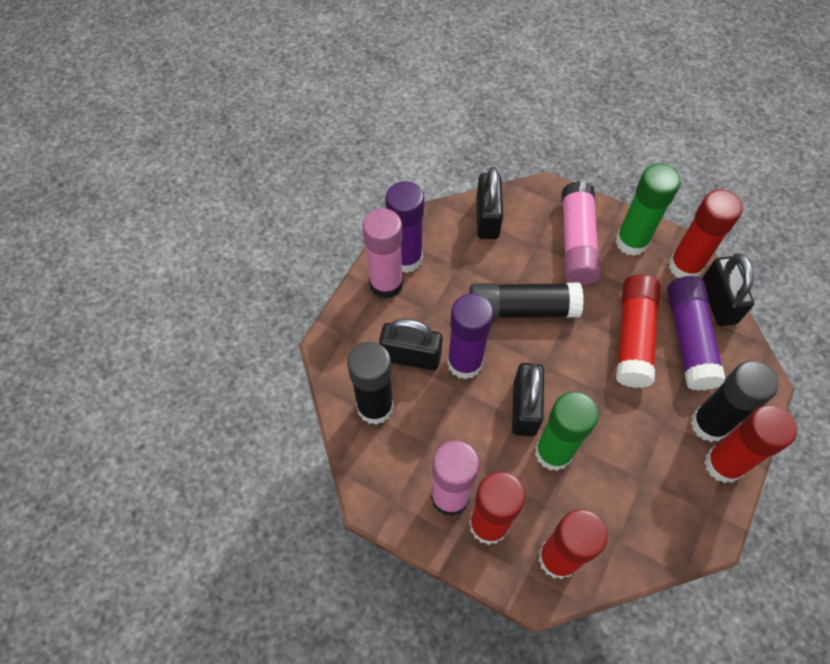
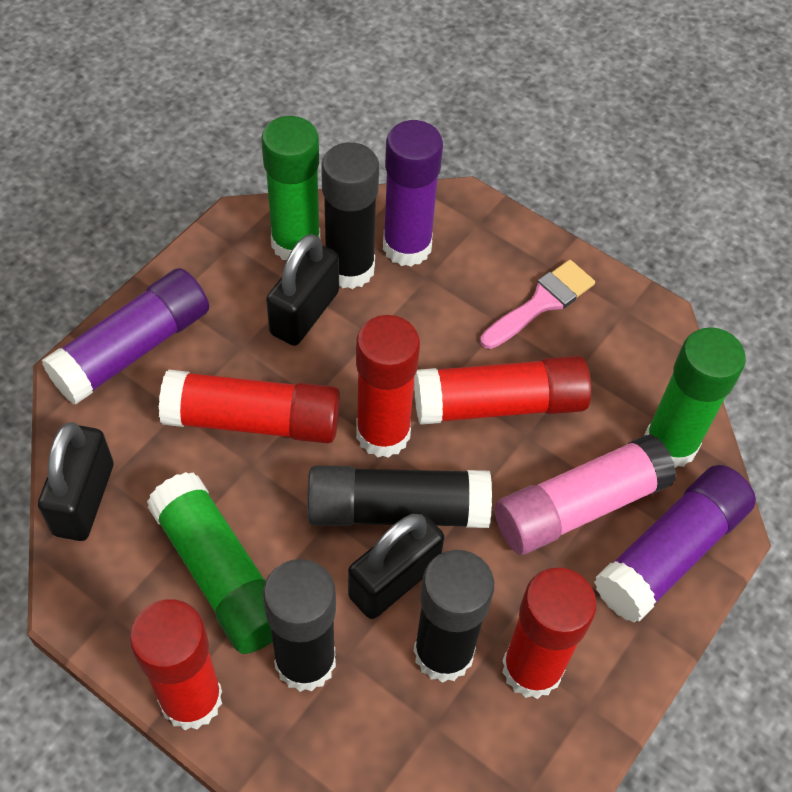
black glue stick: [347,342,394,425] [469,283,584,319] [691,361,778,442] = 3 -> [263,559,336,692] [307,465,492,528] [321,142,379,289] [414,550,494,683] = 4
black padlock: [379,318,443,371] [476,167,503,239] [512,363,544,436] [702,253,754,326] = 4 -> [38,422,114,541] [266,234,339,346] [348,511,444,619] = 3
green glue stick: [535,392,599,471] [616,163,681,256] = 2 -> [147,472,273,654] [261,116,320,260] [644,327,746,468] = 3
pink brush: none = 0 -> [480,260,595,349] = 1
pink glue stick: [362,208,403,299] [431,441,479,516] [561,181,601,285] = 3 -> [495,434,676,555] = 1

